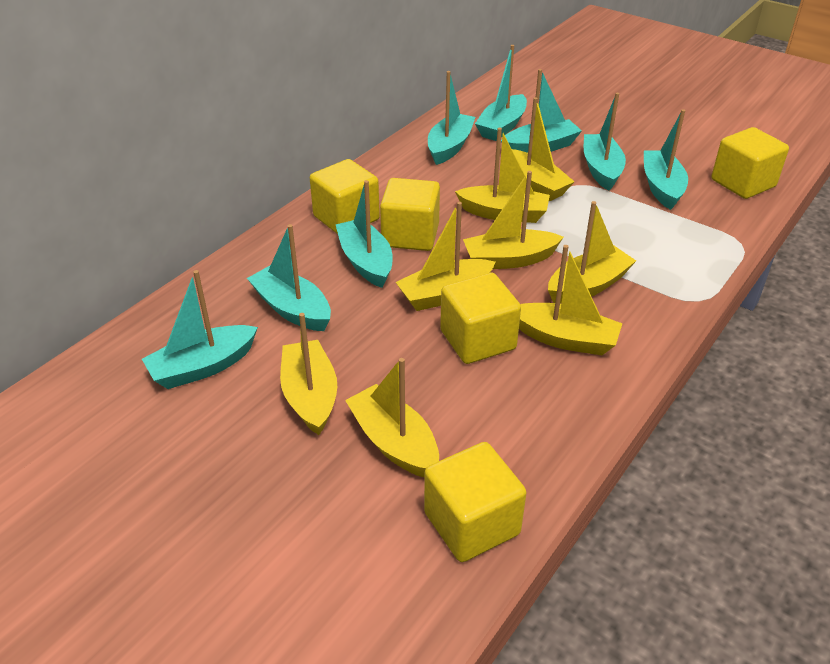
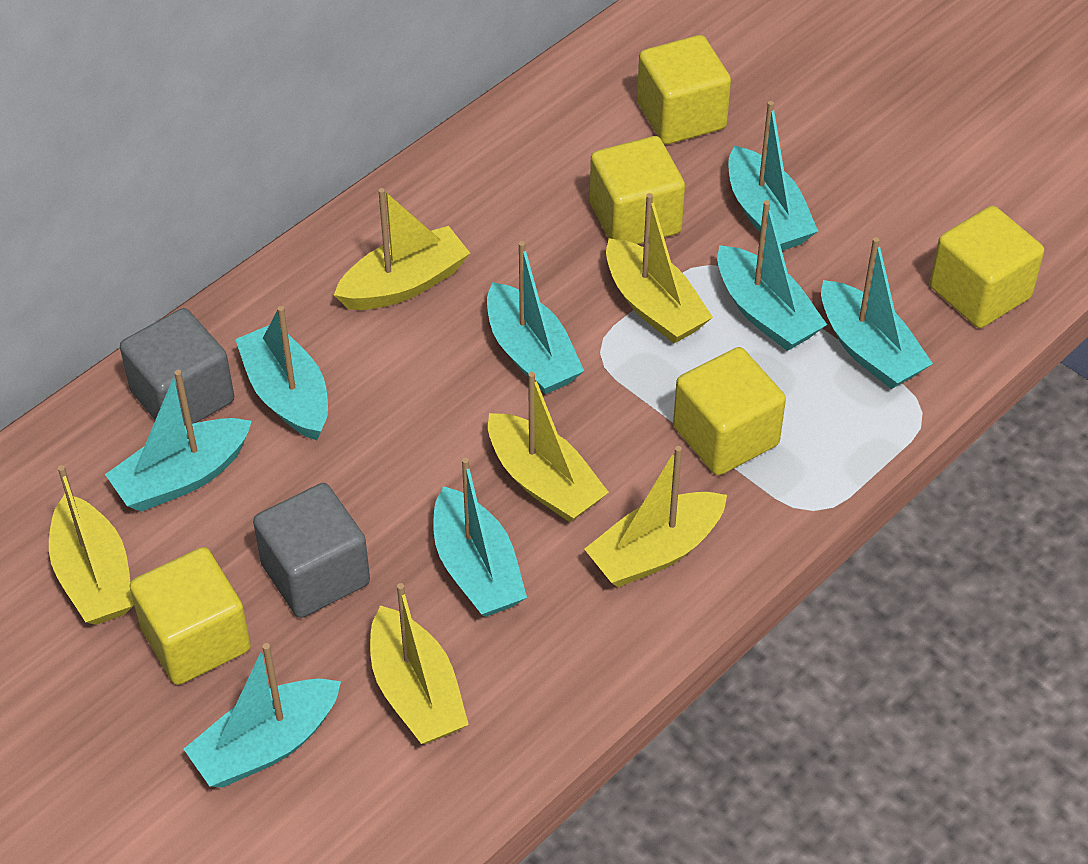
grey cube: none = 0 -> [120,308,234,426] [253,483,370,618] = 2
yellow boat: [280,313,337,435] [345,358,439,477] [396,202,495,311] [455,128,550,223] [463,171,563,269] [512,97,575,201] [519,245,623,355] [548,201,636,304] = 8 -> [49,465,134,625] [334,188,470,310] [370,583,469,744] [488,372,609,522] [584,446,727,587] [606,193,713,343] = 6

